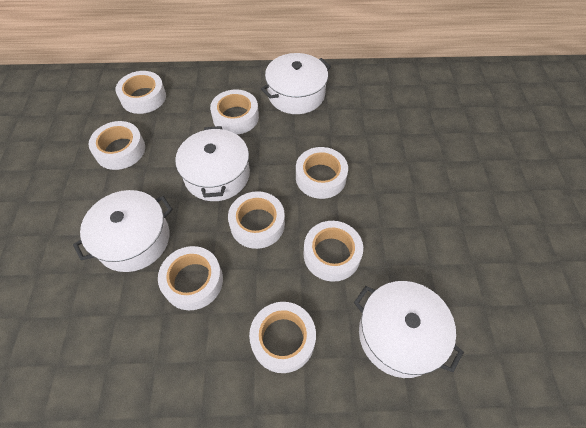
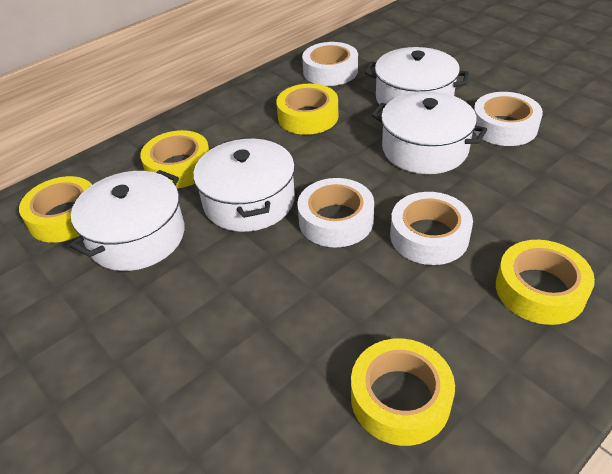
white tape: [89,121,145,170] [116,71,166,114] [158,246,223,310] [210,89,259,135] [228,191,285,249] [249,302,316,373] [296,147,348,199] [304,221,363,282] = 8 -> [297,178,374,247] [302,42,358,86] [390,192,473,265] [473,92,543,146] = 4
yellow tape: none = 0 -> [19,176,92,243] [140,130,209,189] [276,84,338,135] [351,338,455,446] [496,240,595,325] = 5

